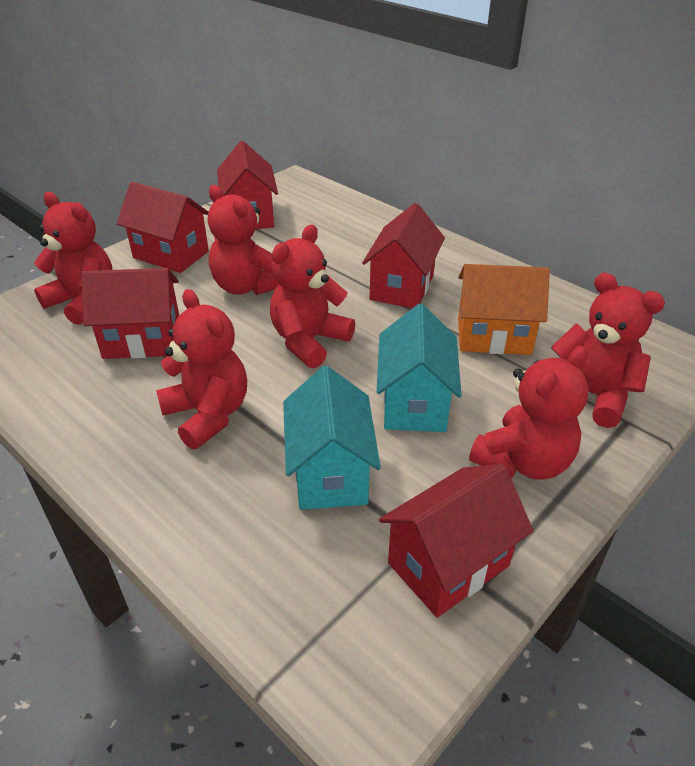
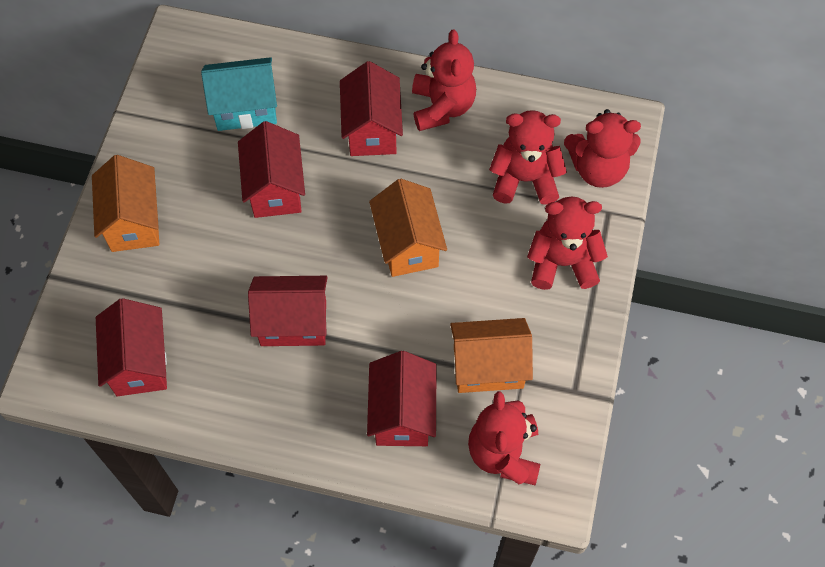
orange house: [458,264,550,355] = 1 -> [92,155,159,252] [369,179,447,277] [450,318,533,393] = 3
red teddy bear: [34,192,112,325] [156,289,247,449] [208,185,279,295] [270,225,355,368] [469,346,589,480] [551,273,665,428] = 6 -> [412,30,476,131] [468,391,540,485] [489,110,567,205] [527,196,608,290] [564,109,641,188] = 5
turquoise house: [283,366,381,510] [377,304,462,432] = 2 -> [201,57,277,131] = 1

